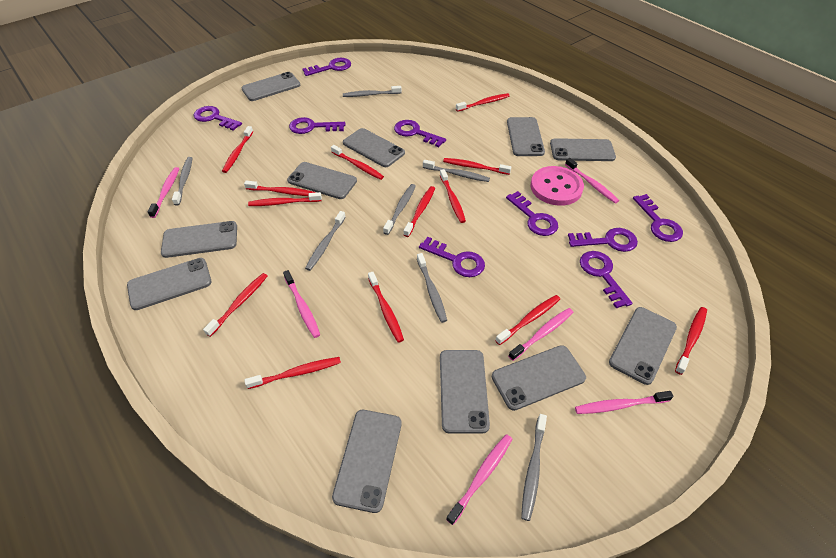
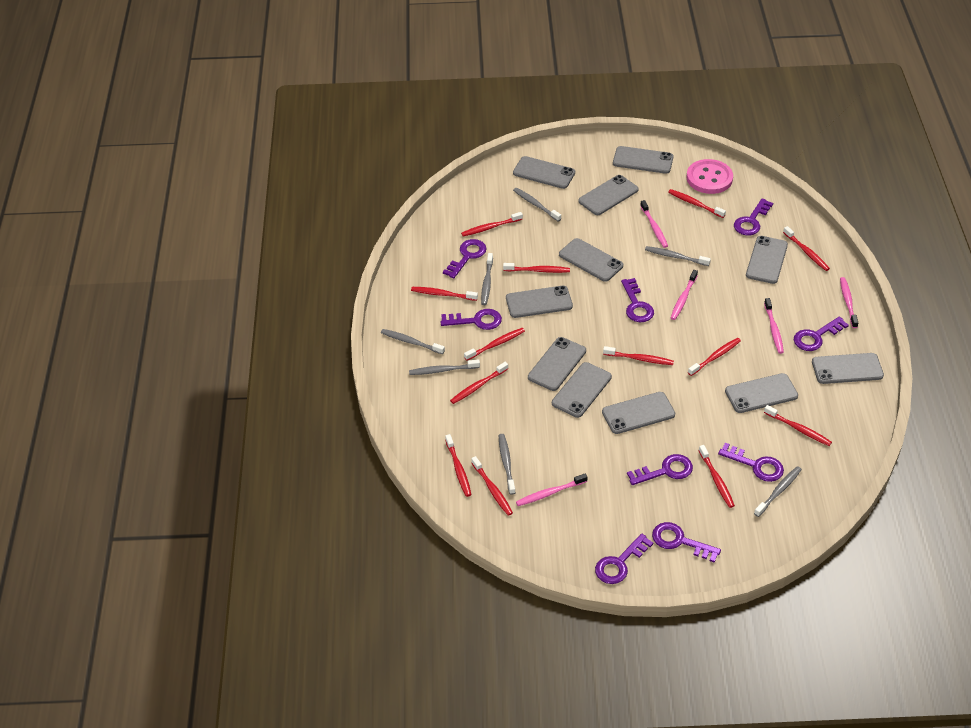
pink toothbrush: [147,167,179,218] [283,270,320,338] [446,434,512,525] [508,308,573,361] [565,158,619,203] [575,391,673,414] = 6 -> [516,474,588,506] [640,200,668,248] [671,270,698,320] [764,298,784,354] [840,277,858,328] = 5

